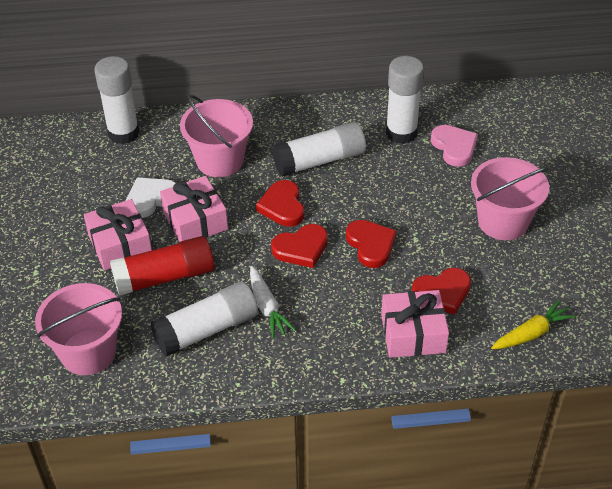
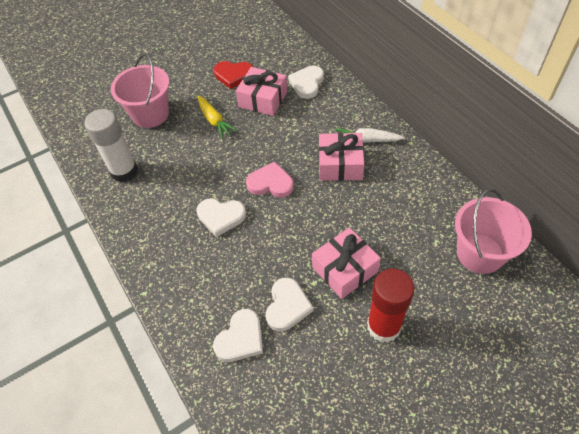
pink bucket: [35,283,122,375] [180,95,253,177] [471,157,549,240] = 3 -> [111,54,169,128] [455,189,532,274] = 2
red heart: [256,180,304,227] [271,224,328,268] [346,220,397,268] [412,268,471,315] = 4 -> [213,61,253,89] = 1
white glue stick: [94,56,140,144] [151,282,258,356] [272,122,366,177] [386,56,424,144] = 4 -> [84,109,138,182] = 1
white heart: [126,177,176,218] = 1 -> [196,198,246,237] [213,309,263,362] [266,278,314,332] [288,66,324,99] = 4

